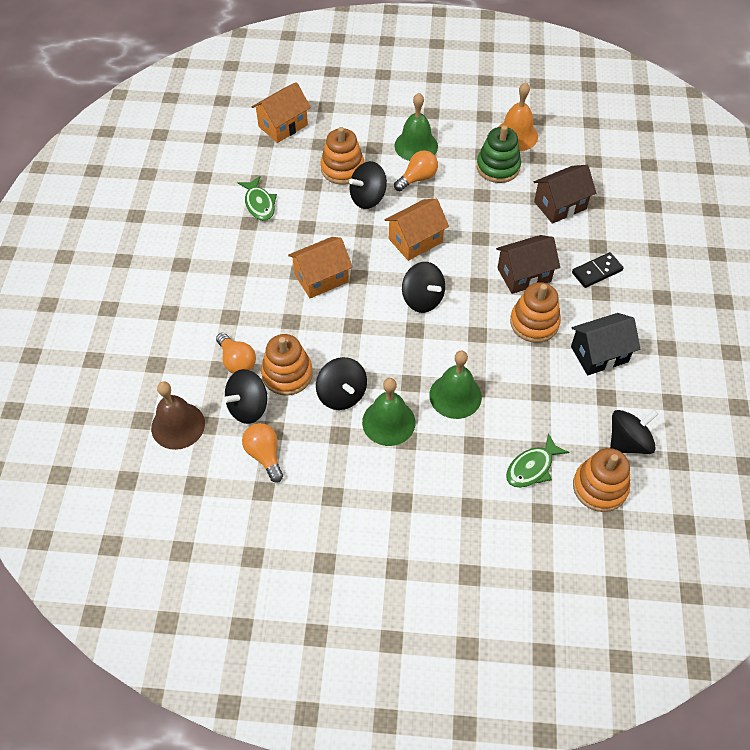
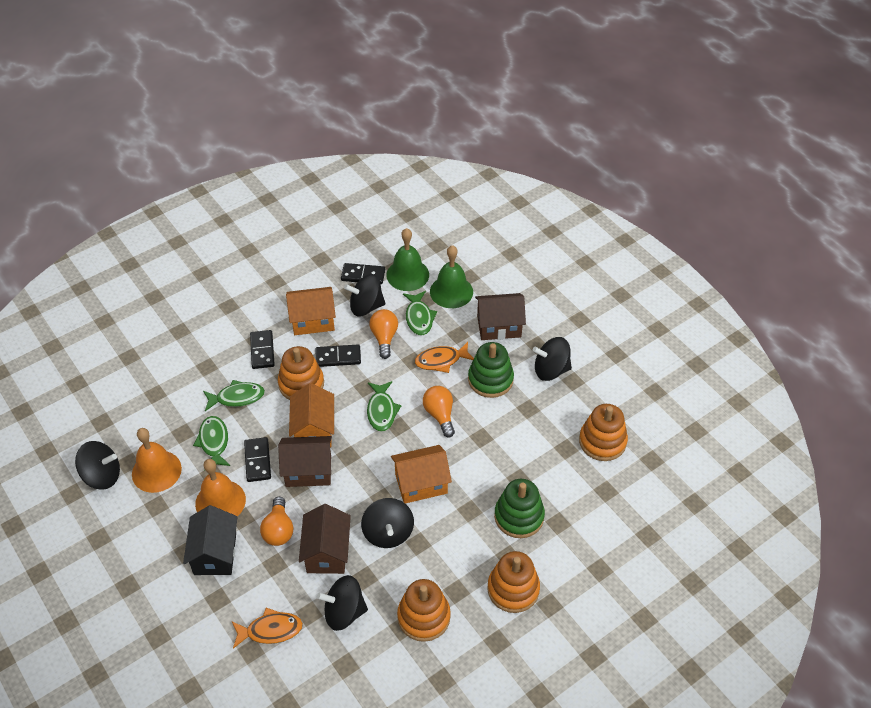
black domino: [572,252,624,288] = 1 -> [244,437,271,482] [250,330,275,369] [316,344,361,367] [341,263,385,284] = 4
brown bell: [151,381,205,450] = 1 -> none = 0
brown house: [496,235,560,294] [534,165,596,224] = 2 -> [278,436,332,487] [299,504,351,574] [475,293,526,340] = 3
green bell: [362,378,415,446] [394,93,438,161] [429,351,482,419] = 3 -> [386,228,429,291] [430,245,473,308] = 2
green fish: [238,176,277,221] [506,433,570,488] = 2 -> [193,416,230,471] [203,380,265,411] [367,381,402,432] [403,291,437,336] = 4
green stacking toy: [477,125,521,183] = 1 -> [468,342,514,398] [494,479,545,538] = 2
orange bell: [498,82,538,151] = 1 -> [132,428,182,493] [195,459,246,516] = 2
orange fish: none = 0 -> [232,608,303,649] [415,342,474,373] = 2

